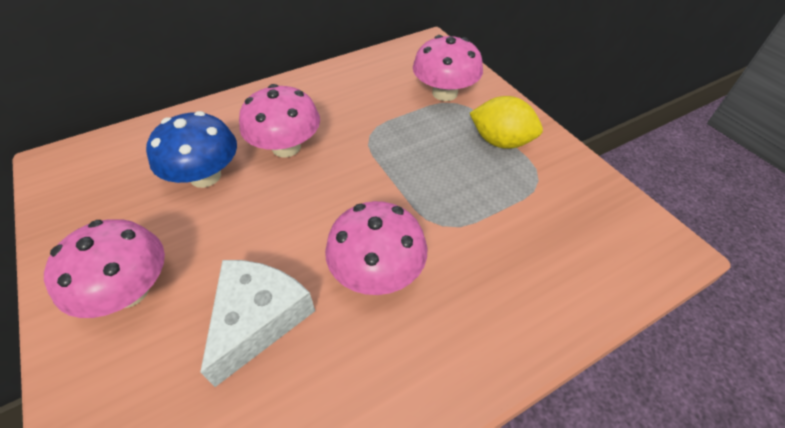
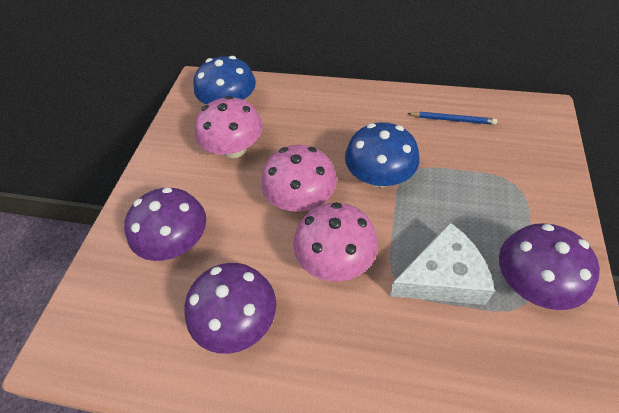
blue mushroom: [146,111,237,188] = 1 -> [194,56,256,105] [345,122,420,188] = 2
blue pencil: none = 0 -> [407,112,497,125] = 1
pink mushroom: [44,219,165,318] [239,84,320,158] [325,201,427,295] [413,35,483,101] = 4 -> [195,96,263,158] [261,145,337,212] [293,202,378,281] = 3
purple mushroom: none = 0 -> [124,187,206,261] [185,263,276,354] [499,223,600,310] = 3
yellow lemon: [470,96,543,149] = 1 -> none = 0

